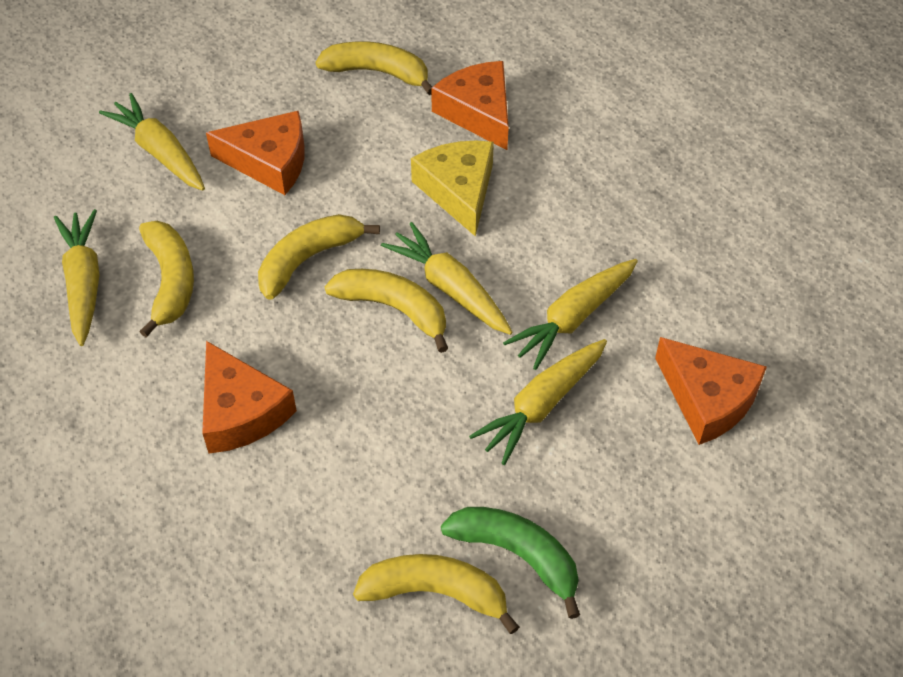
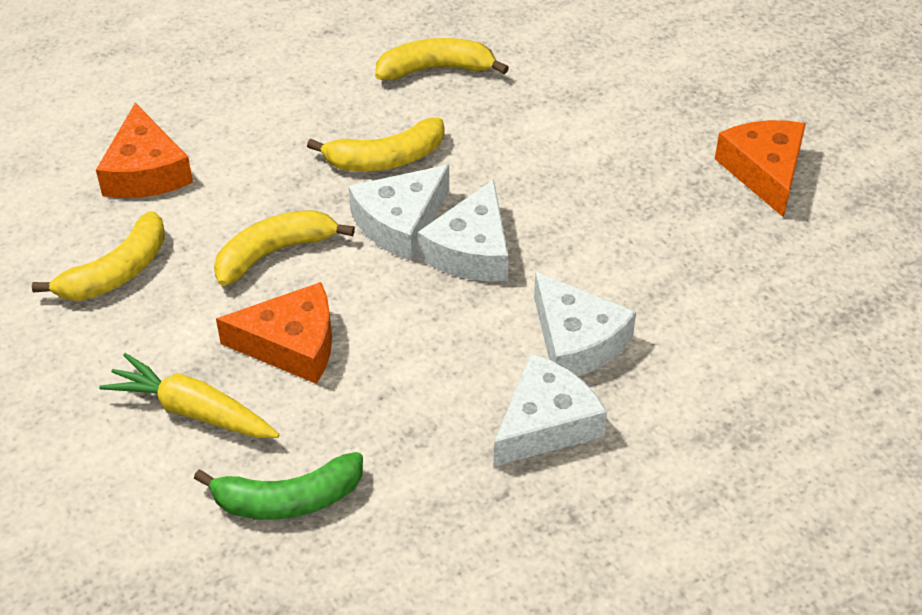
orange cheese: [202,341,297,453] [206,111,305,195] [431,61,509,150] [655,337,767,445] = 4 -> [96,103,193,198] [216,282,332,384] [715,120,806,218] = 3
white cheese: none = 0 -> [349,165,449,261] [418,179,509,282] [494,353,607,467] [534,271,636,376] = 4
yellow banana: [139,221,194,338] [258,214,380,300] [316,41,432,95] [325,269,448,353] [353,554,519,634] = 5 -> [32,211,165,301] [214,210,355,286] [307,117,445,172] [375,38,509,80] = 4
yellow carrot: [54,209,99,346] [99,93,205,191] [381,222,513,335] [469,339,607,465] [503,259,638,370] = 5 -> [99,353,279,438] = 1
yellow cheese: [411,141,494,237] = 1 -> none = 0

